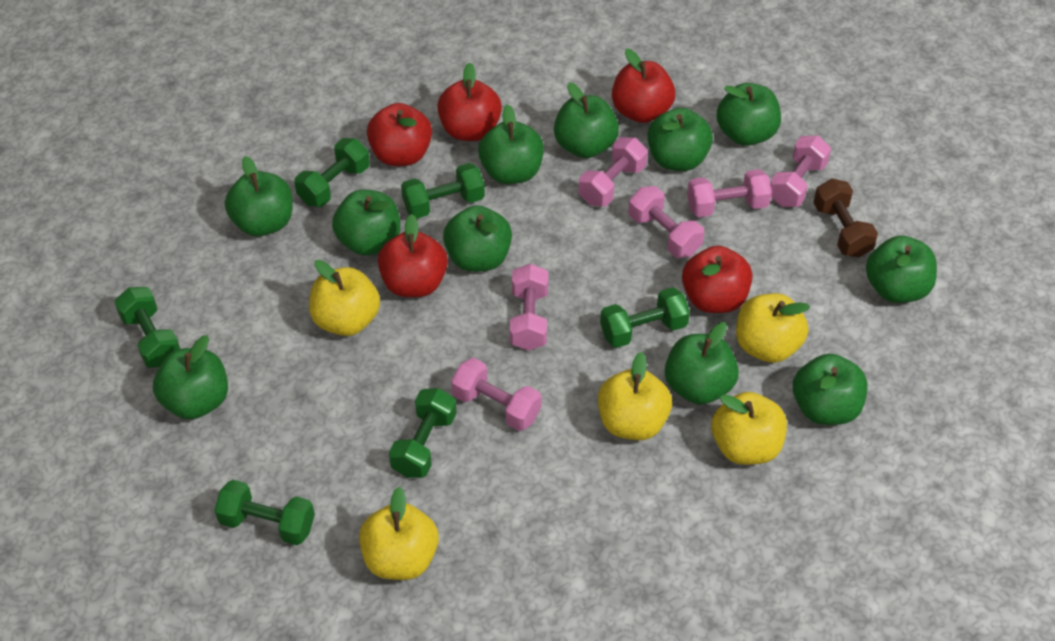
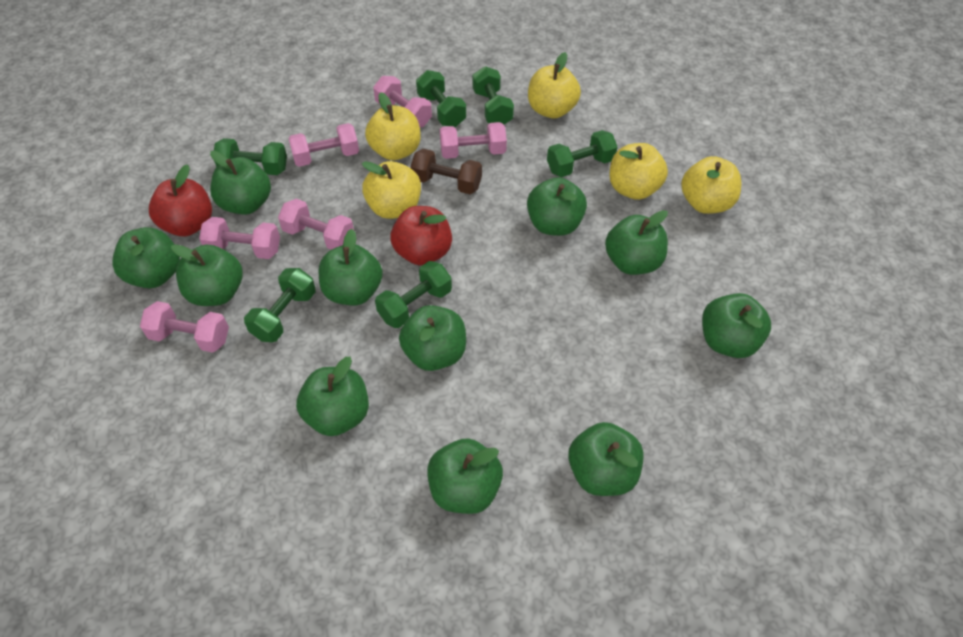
red apple: [367,103,432,166] [378,214,448,297] [437,63,502,141] [612,48,675,123] [682,246,753,313] = 5 -> [149,165,212,236] [390,206,452,266] = 2

